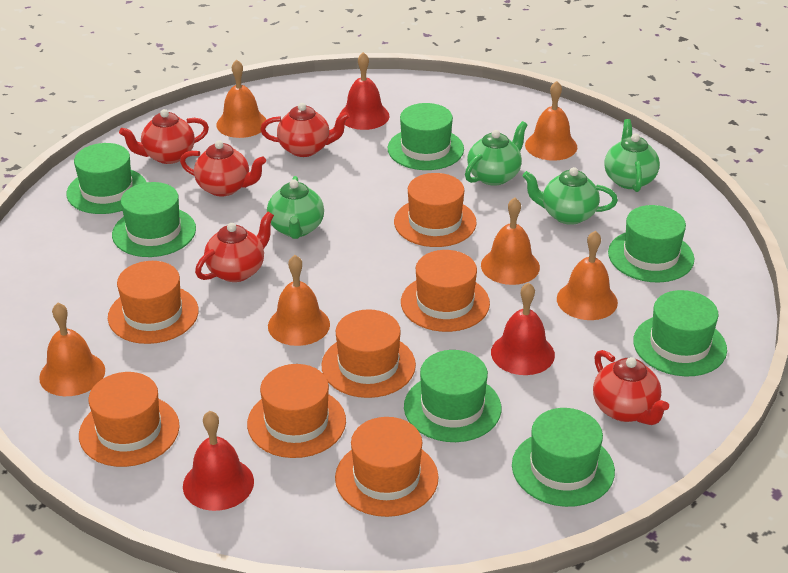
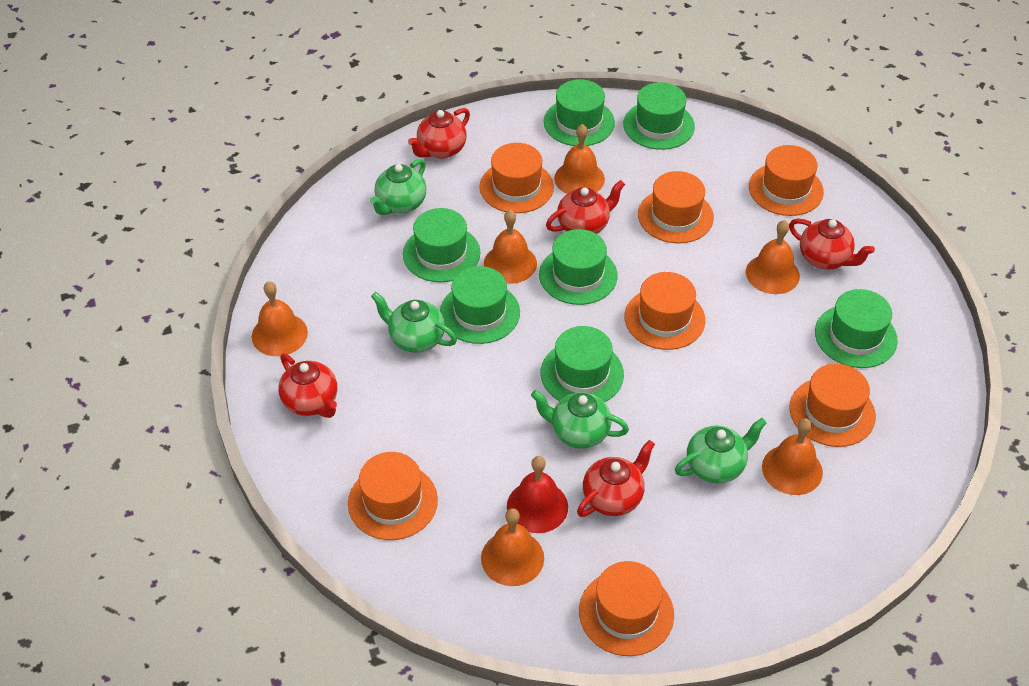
red bell: [183,411,254,511] [339,52,390,130] [491,282,555,375] = 3 -> [507,456,568,533] = 1

